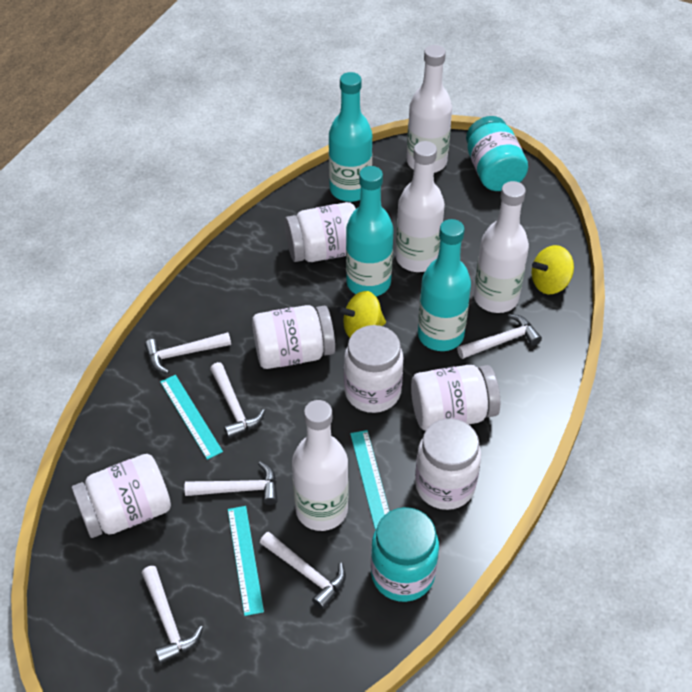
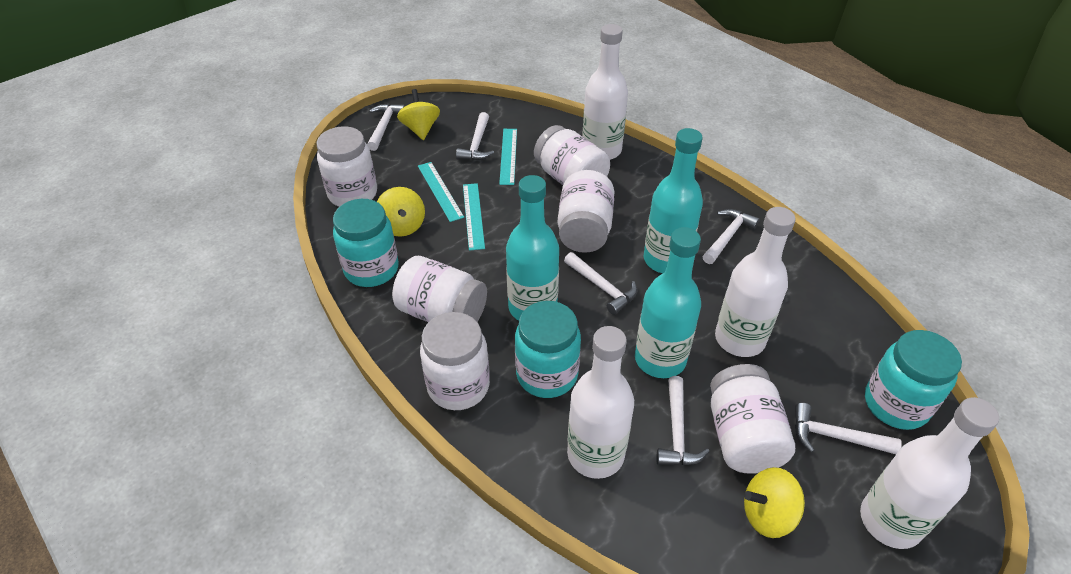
turquoise jar: [371,507,439,602] [466,116,528,191] = 2 -> [333,199,399,287] [515,301,581,398] [865,330,962,430] = 3
yellow spinning top: [337,291,386,337] [531,245,574,294] = 2 -> [377,187,425,237] [397,89,440,140] [744,467,805,538] = 3

